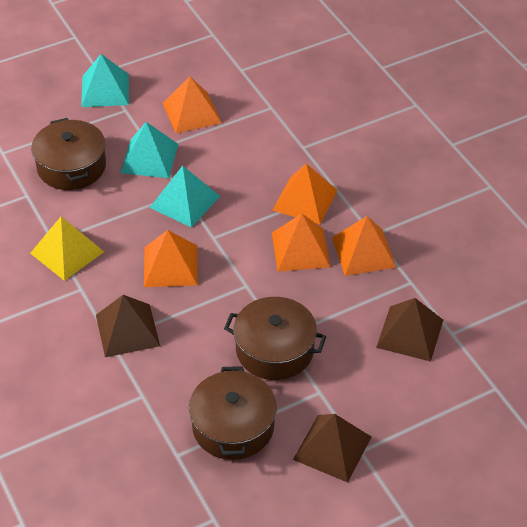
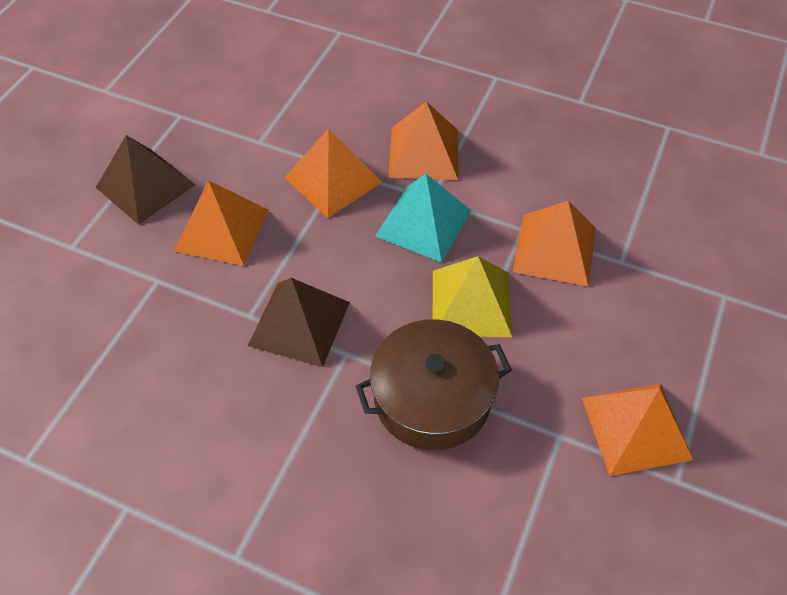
brown pot: [31,118,106,190] [189,366,277,460] [224,297,327,380] = 3 -> [356,319,512,450] = 1
brown pyramid: [96,295,160,357] [293,414,371,483] [376,298,443,362] = 3 -> [95,135,195,225] [248,278,350,367] = 2
turquoise pyramid: [81,54,129,107] [120,122,178,178] [150,165,220,228] = 3 -> [375,174,471,263] = 1

